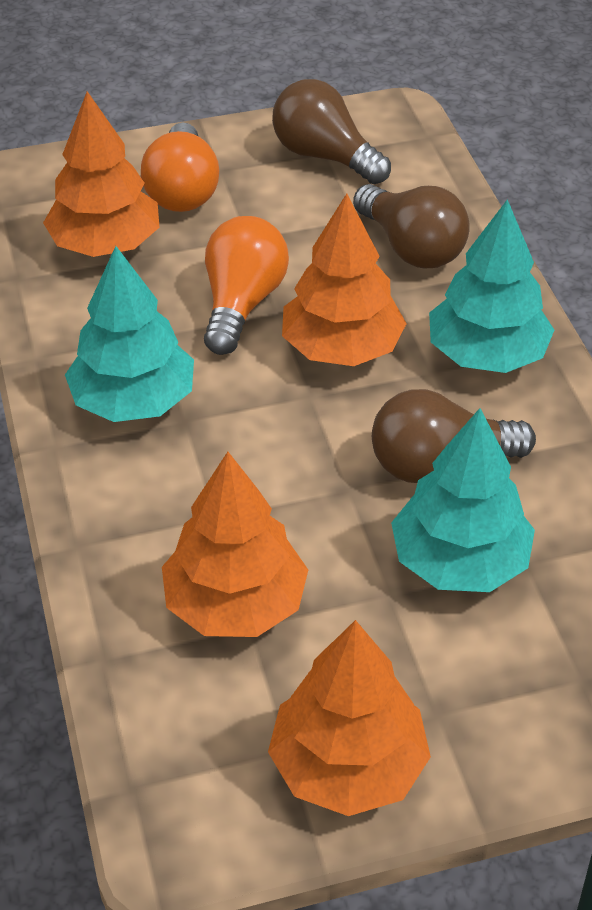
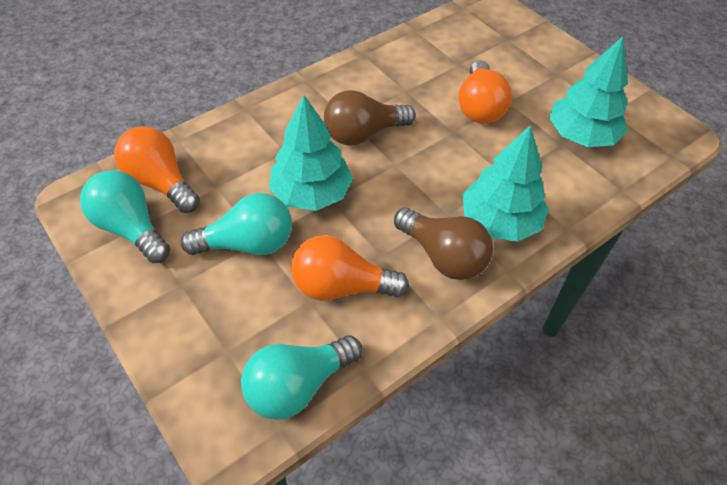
brown light bulb: [272,79,391,184] [353,184,470,268] [372,389,536,483] = 3 -> [324,90,416,145] [394,208,493,280] = 2
orange light bulb: [141,123,219,212] [204,216,289,355] = 2 -> [114,126,200,213] [291,235,409,301] [458,60,512,124] = 3
orange tree: [43,91,160,257] [162,452,308,637] [268,620,431,816] [282,194,407,366] = 4 -> none = 0
turquoise light bulb: none = 0 -> [80,170,170,263] [181,193,292,255] [241,335,362,420] = 3

